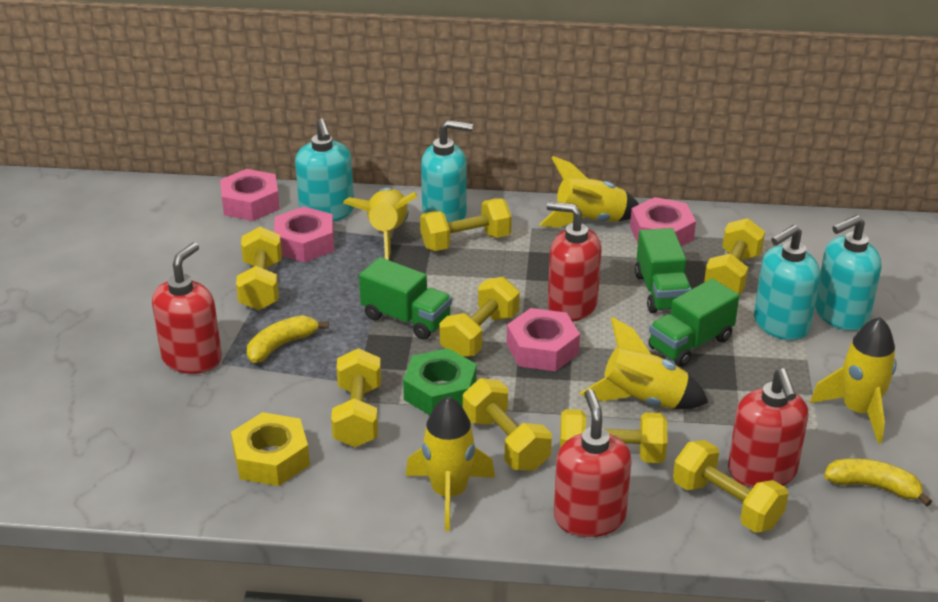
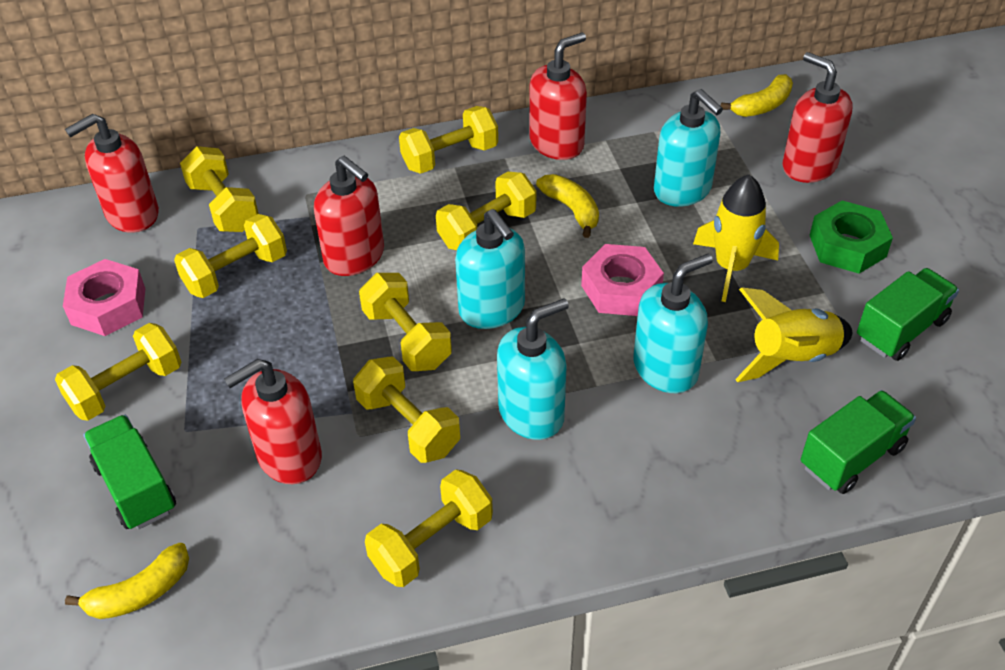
pink nut: [220,169,280,221] [274,206,334,262] [507,308,580,371] [630,197,696,246] = 4 -> [63,259,145,336] [581,244,664,316] = 2
red soap dispenser: [152,242,222,374] [547,202,602,321] [554,389,632,537] [728,368,808,488] = 4 -> [65,114,159,233] [224,359,322,484] [314,156,384,276] [529,32,587,160] [783,52,852,183] = 5
yellow banana: [247,315,329,363] [824,458,932,506] = 2 -> [65,543,189,619] [536,174,599,238] [721,74,793,117] = 3
yellow nut: [231,412,310,486] = 1 -> none = 0
yellow rocket: [343,187,417,260] [406,397,495,531] [539,156,639,228] [580,317,709,409] [810,317,897,444] = 5 -> [693,174,779,302] [735,288,852,382] = 2

